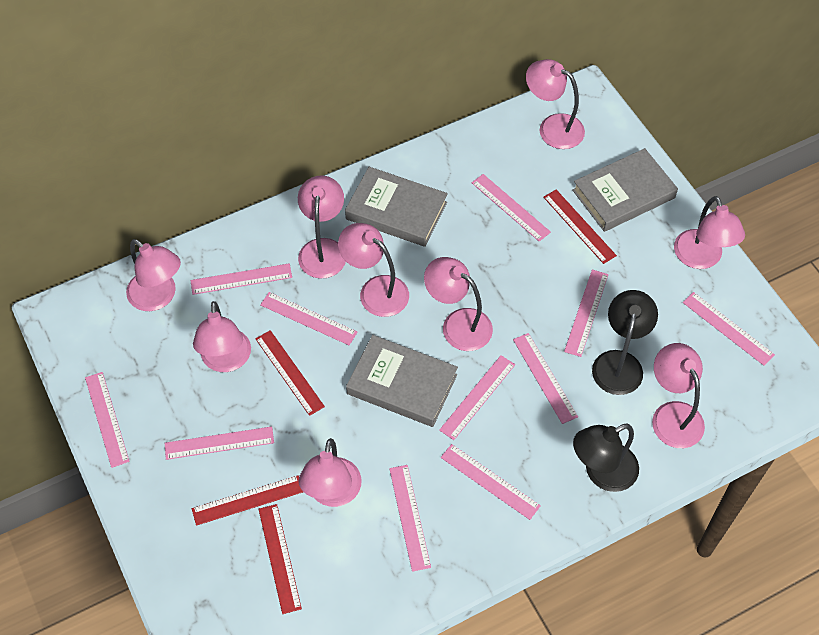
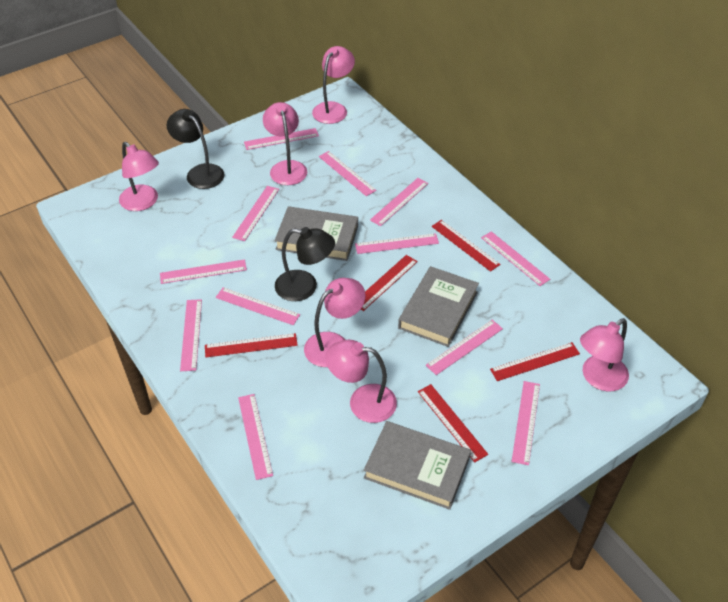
pink lamp: [126,239,181,311] [193,301,251,372] [298,175,346,279] [299,438,361,507] [338,223,409,317] [424,257,493,351] [526,59,585,149] [652,343,705,448] [674,196,745,269] = 9 -> [119,142,159,211] [263,102,307,185] [304,278,366,367] [312,46,355,124] [325,340,397,423] [580,318,629,392] = 6
pink ruler: [85,372,130,468] [165,426,274,460] [191,263,292,295] [260,292,357,345] [389,465,431,572] [439,355,515,440] [441,444,541,520] [472,174,551,242] [513,333,578,424] [564,269,608,357] [683,292,775,366] = 11 -> [160,259,247,284] [180,299,202,371] [216,287,300,325] [232,186,279,241] [238,394,273,480] [244,128,319,150] [319,151,377,196] [355,233,439,254] [370,178,428,226] [426,320,503,375] [481,231,550,286] [512,381,540,465] = 12
red ruler: [192,475,303,526] [255,330,325,416] [259,504,302,614] [543,190,617,264] = 4 -> [205,333,298,357] [361,255,418,311] [418,384,488,463] [432,220,501,272] [490,342,580,381] = 5

